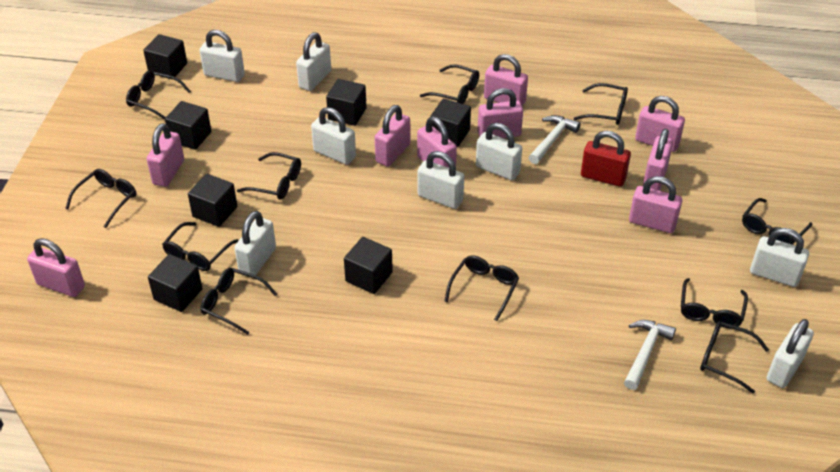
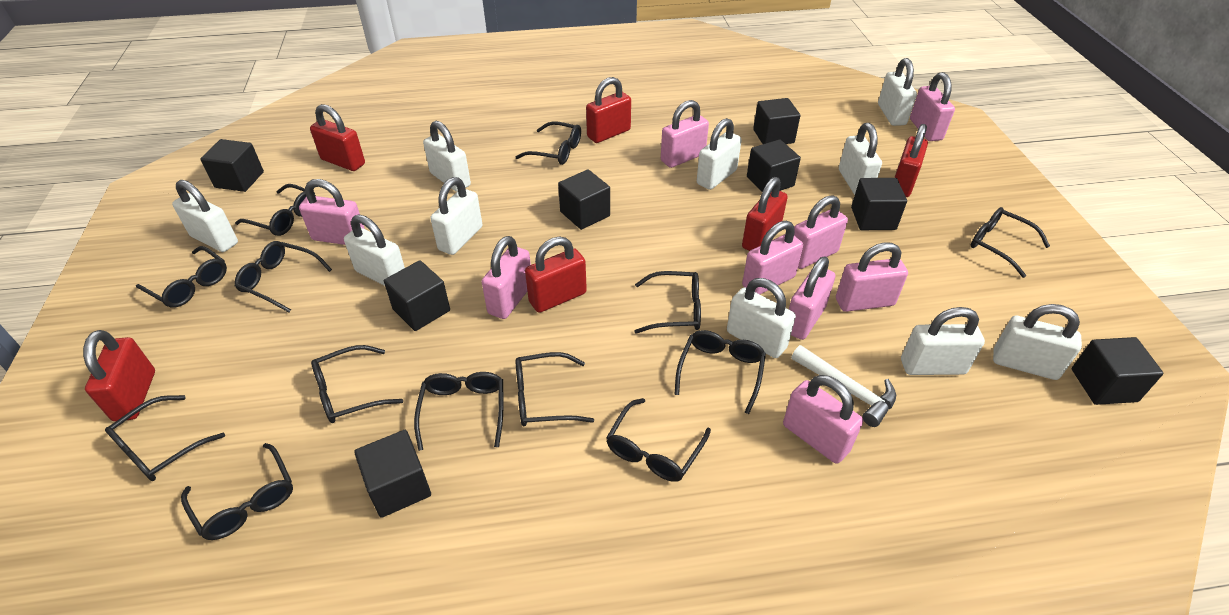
black cube: [143,34,187,79] [148,254,203,312] [165,101,211,150] [188,174,237,227] [326,79,367,126] [344,237,393,294] [430,98,471,147] = 7 -> [200,139,264,192] [354,430,431,518] [384,260,450,331] [558,169,610,230] [747,139,801,192] [753,98,800,144] [851,178,907,230] [1071,337,1164,405] = 8
black glasses: [65,169,136,228] [126,70,191,120] [162,222,239,271] [200,268,277,335] [237,152,301,199] [420,64,479,104] [444,255,519,321] [573,83,628,125] [681,278,748,328] [700,321,769,394] [742,198,812,245] = 11 -> [105,395,225,481] [136,246,227,307] [181,443,293,540] [235,184,316,236] [235,241,332,312] [311,345,403,423] [414,372,503,451] [515,352,594,426] [516,121,581,165] [606,398,711,482] [634,271,701,334] [674,330,766,414] [970,207,1050,278] = 13
red padlock: [581,131,631,187] = 1 -> [83,330,155,421] [310,104,365,171] [525,237,587,313] [586,77,631,143] [742,177,788,251] [894,124,928,197] = 6
white hammer: [529,115,581,164] [624,320,676,390] = 2 -> [791,345,896,427] = 1
white padlock: [199,30,245,82] [234,211,276,277] [296,32,331,91] [311,107,356,165] [418,151,464,209] [476,123,522,180] [750,228,809,287] [767,319,814,388] = 8 -> [172,180,238,252] [344,215,405,286] [423,121,471,192] [430,177,483,255] [697,118,742,190] [727,278,796,358] [839,123,882,195] [878,58,917,126] [901,307,985,375] [993,304,1082,380] = 10

